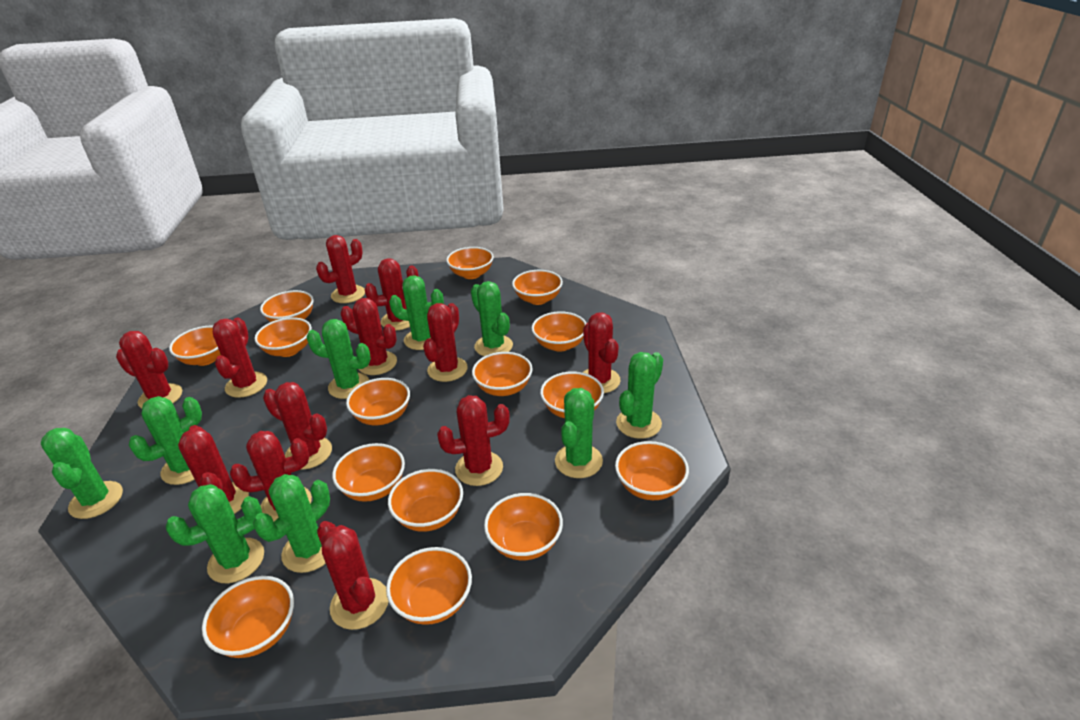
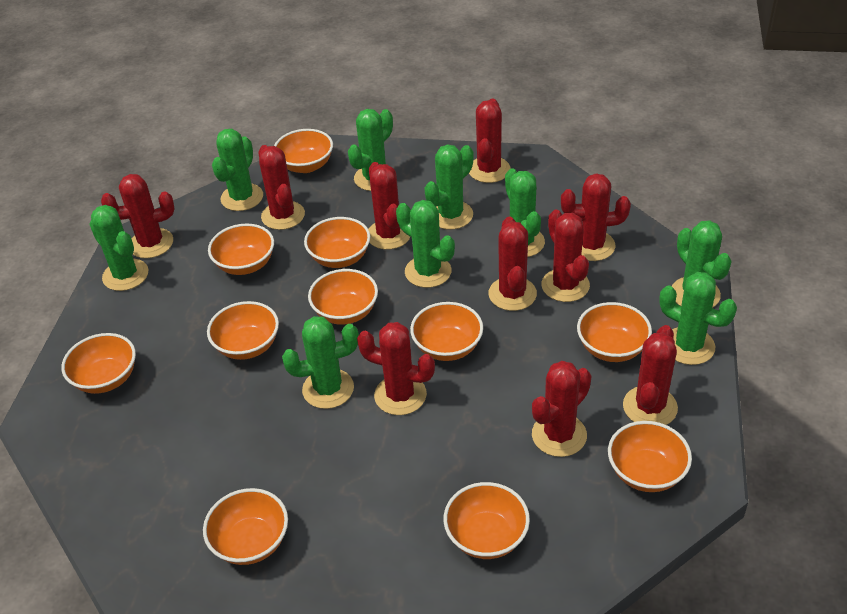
orange bowl: [169,326,221,366] [202,576,294,658] [255,317,312,357] [260,290,314,322] [332,443,405,502] [346,378,410,425] [386,547,472,625] [388,469,463,532] [446,247,494,279] [472,352,533,396] [484,493,563,560] [512,270,563,305] [532,311,587,352] [540,371,604,418] [615,441,689,500] = 15 -> [61,333,136,394] [203,488,288,565] [207,301,279,360] [208,224,274,275] [274,129,333,173] [304,217,370,268] [308,269,378,325] [410,302,483,361] [443,482,530,559] [577,302,652,362] [608,421,692,492] = 11
red cactus: [116,331,182,408] [178,425,249,514] [213,318,267,398] [230,431,312,522] [263,382,332,470] [316,235,365,303] [317,521,388,630] [341,298,397,375] [365,258,419,330] [423,303,468,382] [437,395,510,486] [582,313,621,393] = 12 -> [101,174,174,258] [258,145,305,230] [357,322,435,415] [368,162,410,250] [469,98,510,183] [489,217,537,311] [532,361,592,457] [541,210,590,302] [561,173,631,261] [623,325,678,425] = 10

